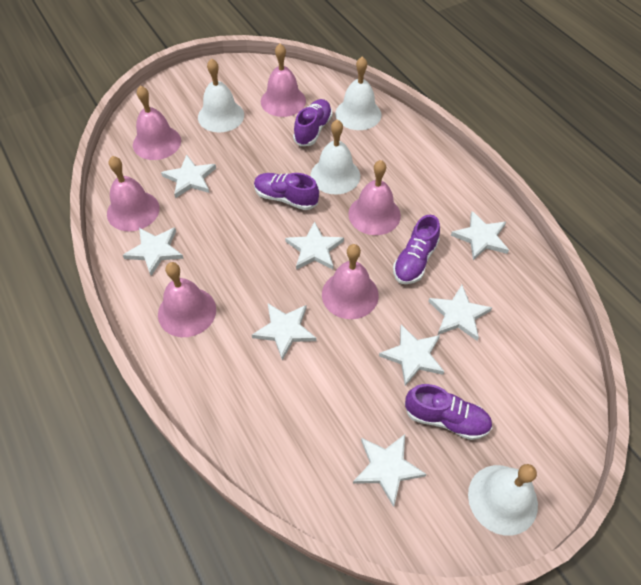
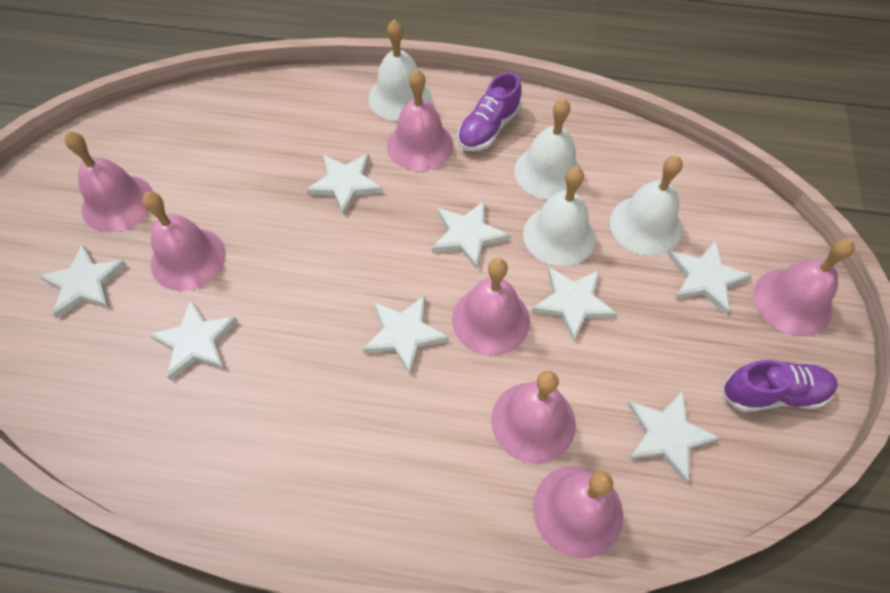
pink bell: [107,156,160,231] [133,85,181,160] [158,262,216,337] [261,44,306,117] [322,244,379,319] [348,160,401,235] = 6 -> [65,131,153,232] [142,192,226,291] [387,69,453,171] [452,258,530,356] [491,371,576,464] [533,466,623,559] [753,238,855,337] = 7
purple shoe: [254,173,319,210] [293,99,332,146] [393,215,440,284] [405,384,492,440] = 4 -> [457,72,521,151] [723,360,838,412] = 2

